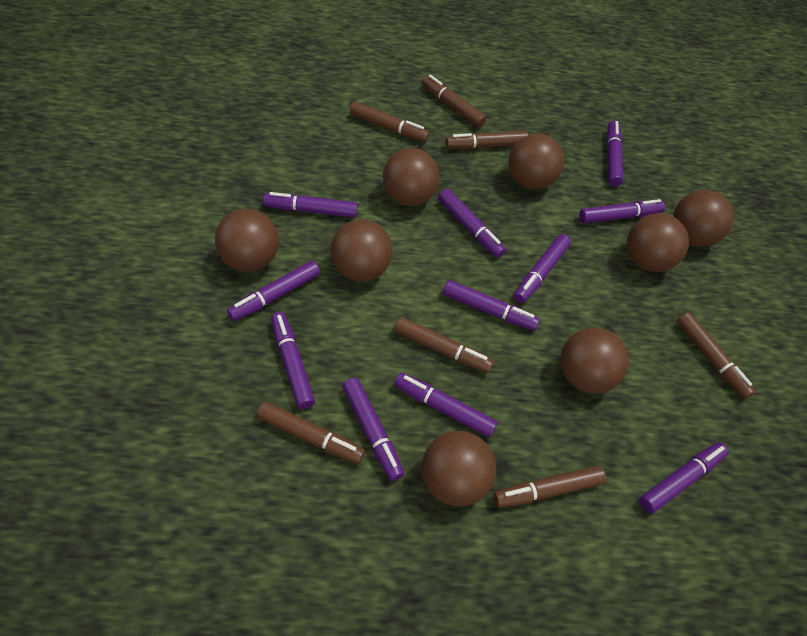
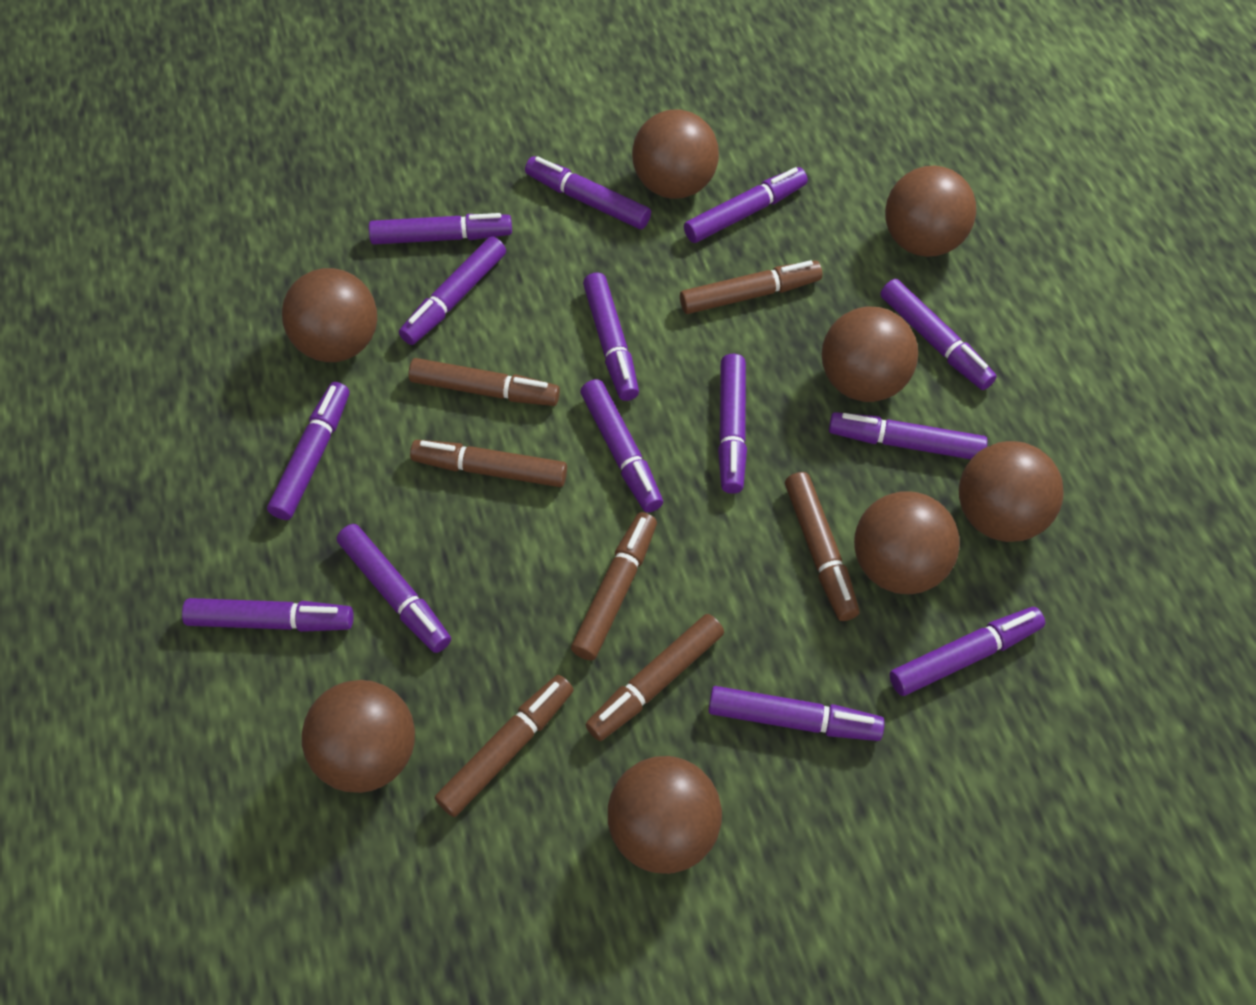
purple marker: [227,261,320,321] [263,192,358,217] [271,312,315,409] [342,378,404,481] [394,373,498,437] [438,189,506,258] [443,280,540,331] [514,234,571,303] [579,199,665,224] [606,121,623,186] [639,442,729,513] = 11 -> [182,598,354,632] [267,382,349,520] [337,524,451,653] [369,213,512,245] [399,237,506,345] [525,156,651,229] [580,379,663,512] [583,272,639,401] [684,167,808,243] [708,686,885,741] [718,354,747,494] [829,412,988,459] [880,279,997,390] [889,607,1045,696] = 14

